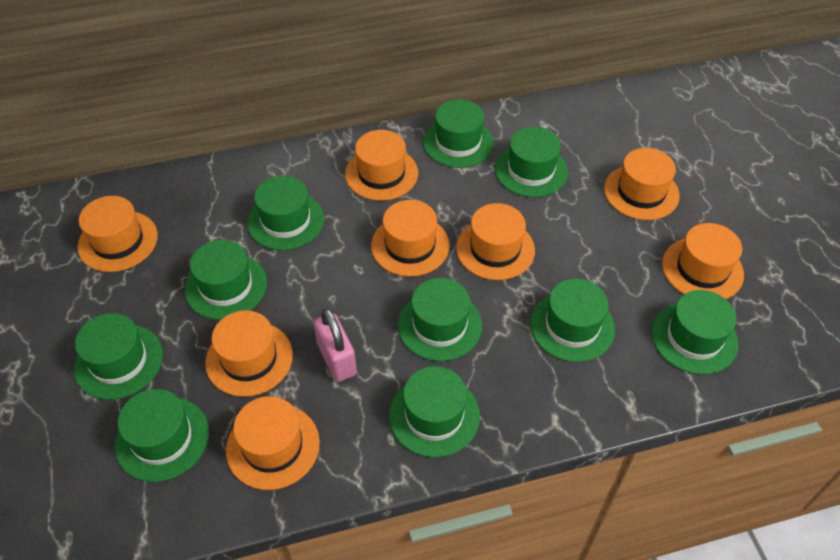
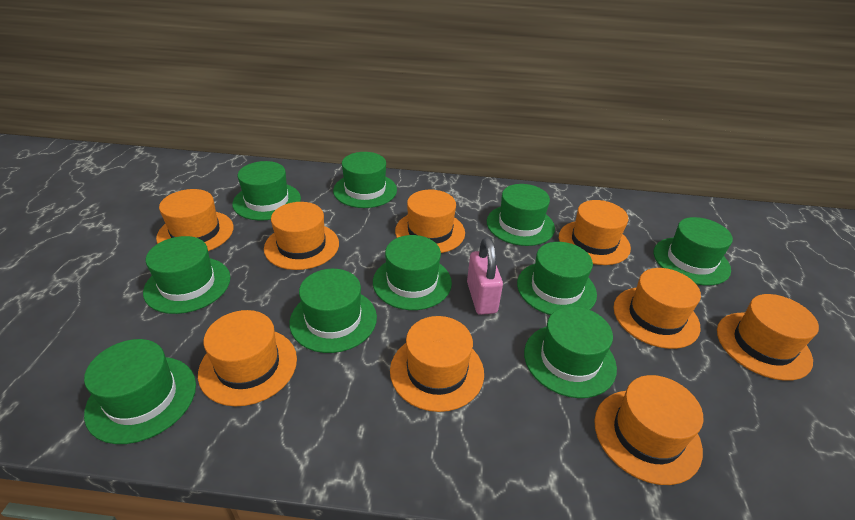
orange hat: [77,196,158,272] [205,310,293,397] [226,396,320,490] [345,130,418,201] [371,200,450,277] [456,203,535,280] [604,148,680,220] [662,223,744,299] = 8 -> [156,189,234,251] [198,310,297,406] [264,202,339,270] [390,316,484,412] [395,190,465,253] [559,200,631,265] [594,375,703,485] [614,268,701,349] [717,294,819,381] = 9

